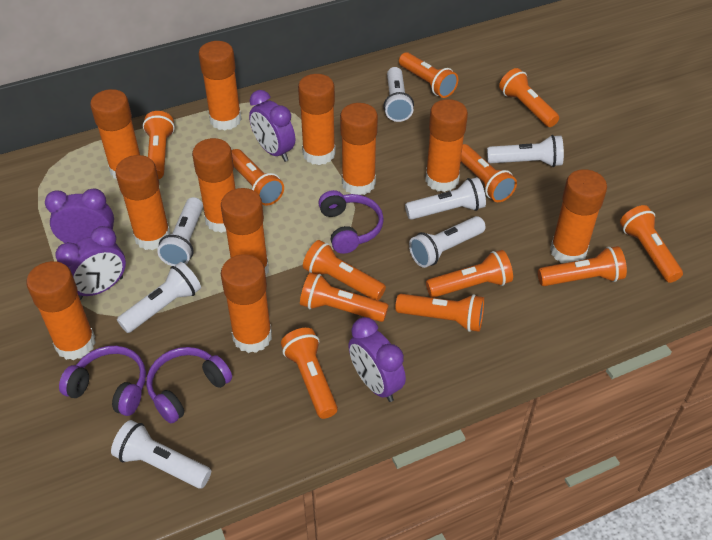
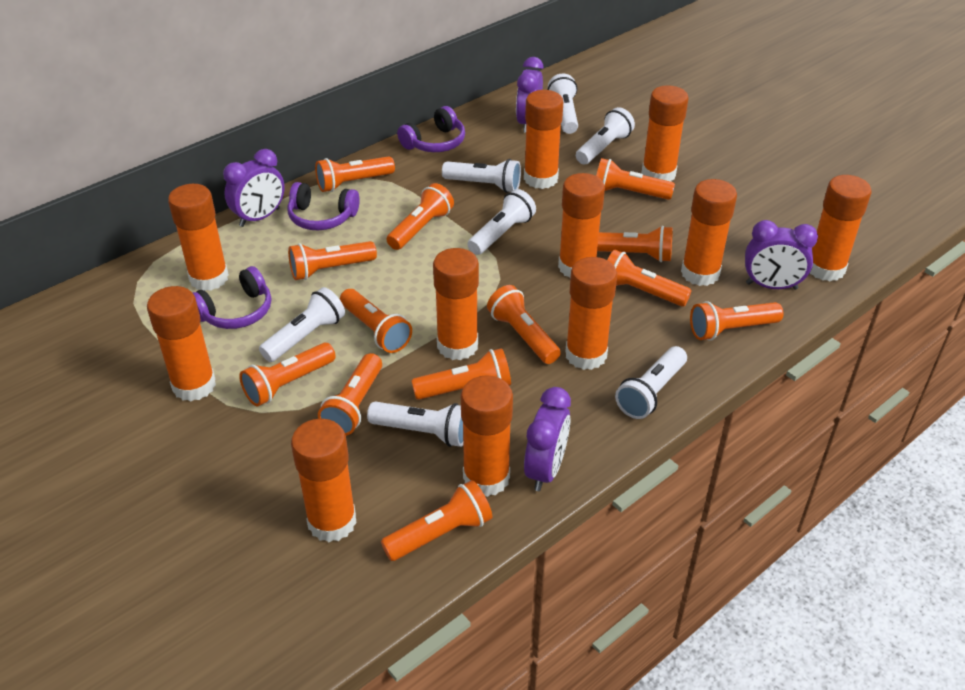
orange flashlight: [143,111,175,179] [232,149,284,206] [281,328,338,419] [300,272,389,322] [303,240,386,300] [395,294,484,332] [399,52,458,98] [426,250,513,298] [461,144,517,202] [499,68,559,127] [538,246,627,286] [620,205,683,283] = 12 -> [239,343,336,407] [288,241,377,280] [315,156,395,192] [318,353,382,436] [340,289,412,353] [381,480,492,561] [387,183,454,250] [411,348,511,400] [487,285,561,364] [596,158,675,200] [597,226,673,262] [607,250,692,307] [690,301,784,341] = 13

